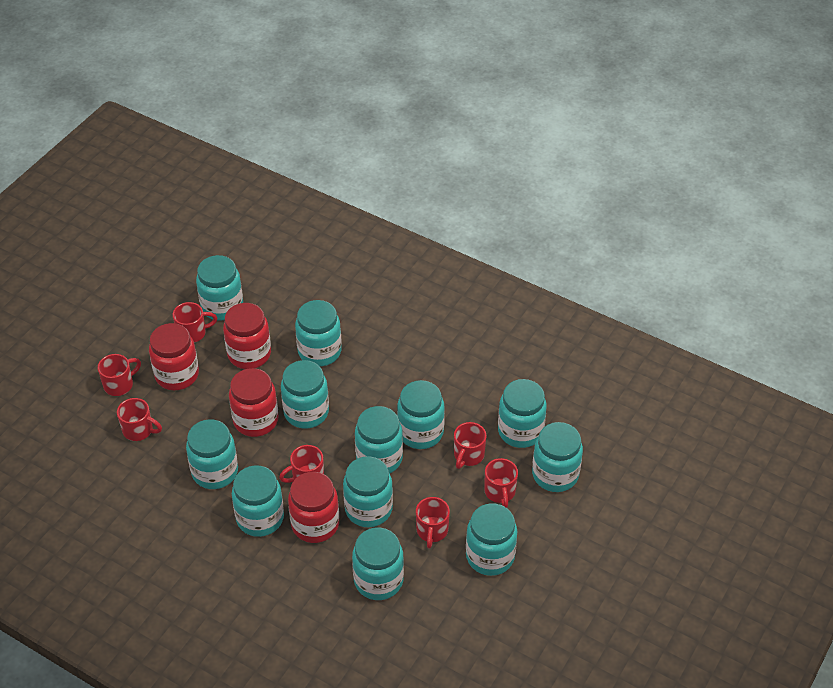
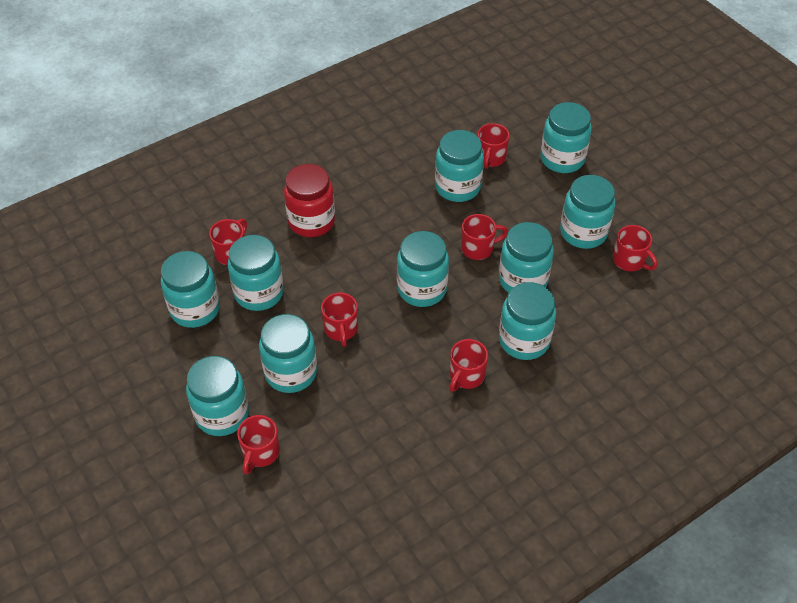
red jar: [149,323,199,390] [223,303,271,369] [229,368,279,437] [288,472,339,543] = 4 -> [284,164,335,237] = 1
turquoise jar: [186,419,238,489] [196,255,243,321] [232,465,284,537] [281,360,329,429] [295,300,342,366] [343,456,393,527] [352,527,404,600] [355,406,403,474] [397,380,445,449] [466,503,517,576] [498,379,547,448] [532,422,583,492] = 12 -> [161,251,220,328] [186,356,249,436] [228,235,284,311] [259,314,317,393] [397,231,449,307] [435,130,484,202] [499,222,554,293] [499,282,556,360] [540,102,592,173] [560,175,615,249] = 10

